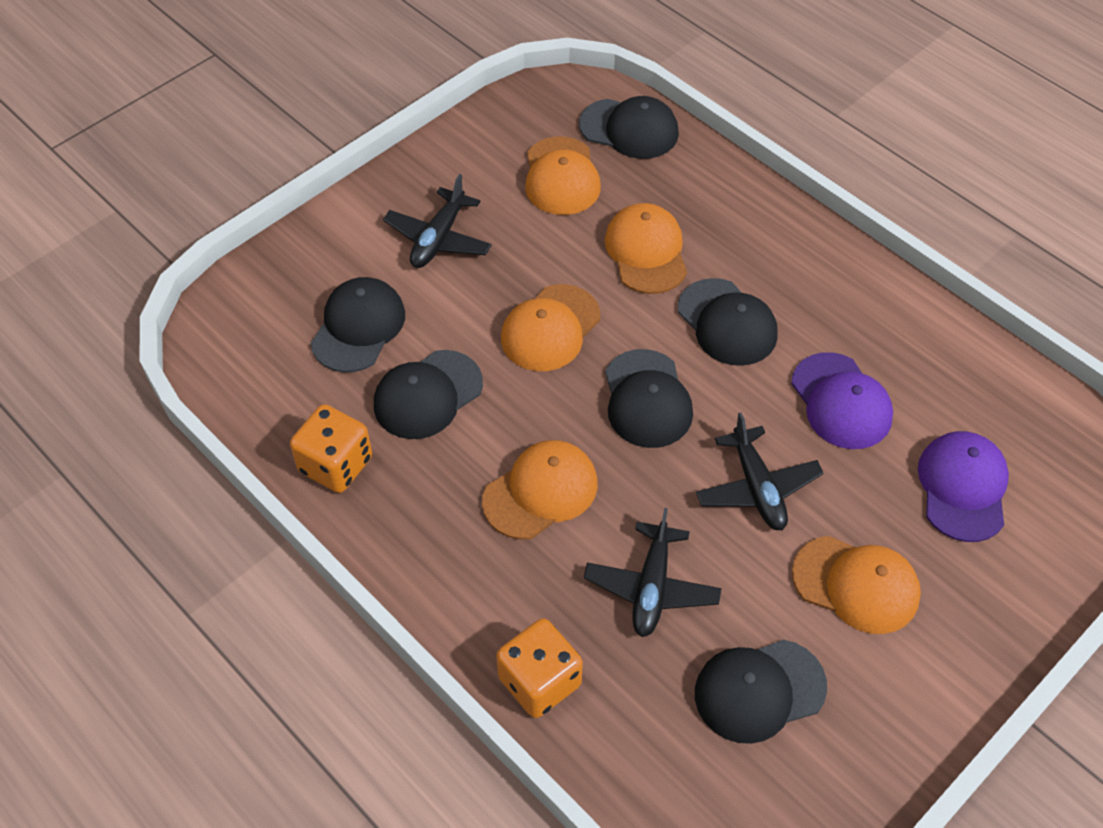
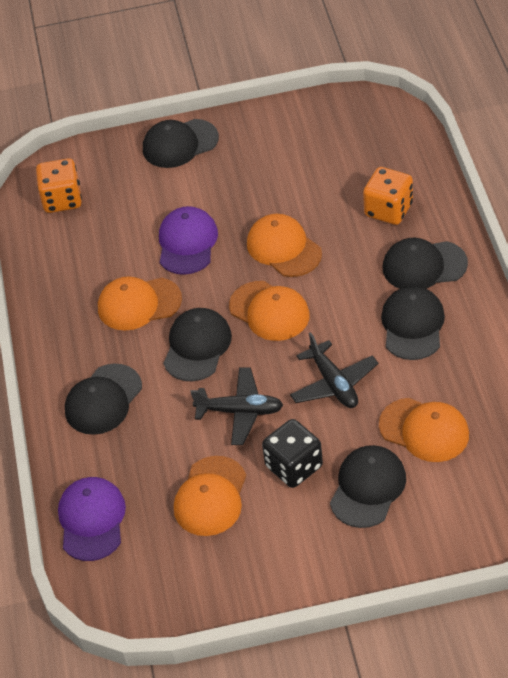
black dice: none = 0 -> [262,419,323,488] = 1
black plane: [383,174,492,268] [584,508,722,637] [696,413,824,530] = 3 -> [191,368,283,445] [290,332,378,408] = 2

